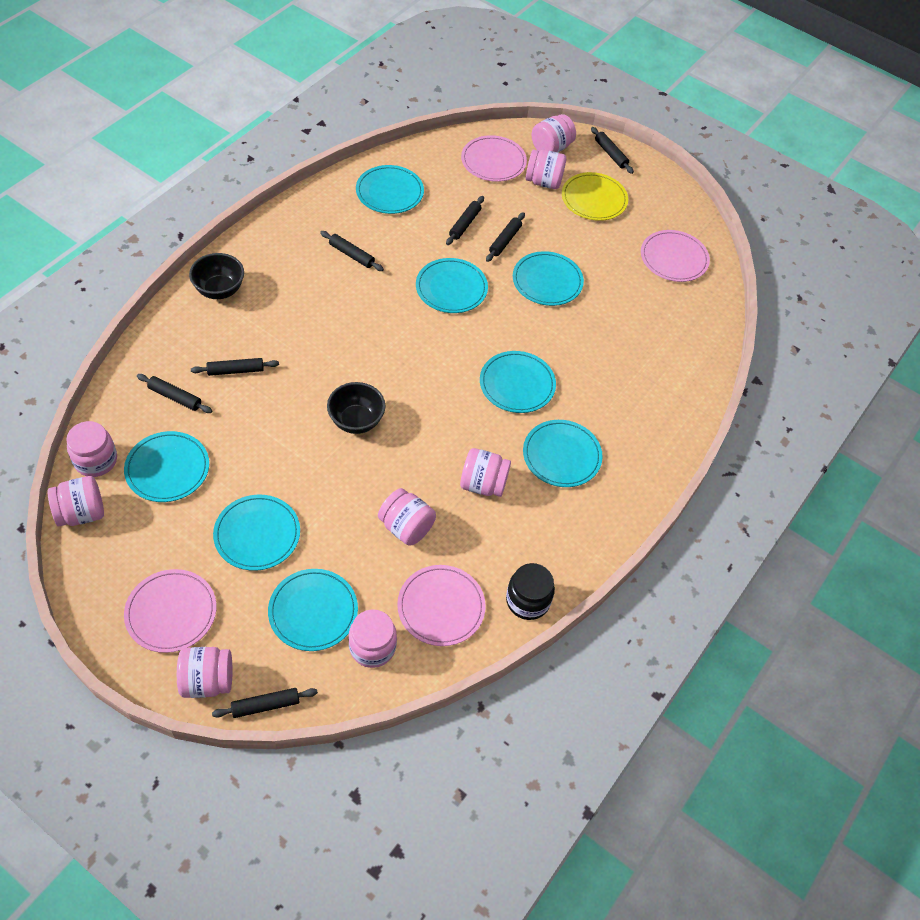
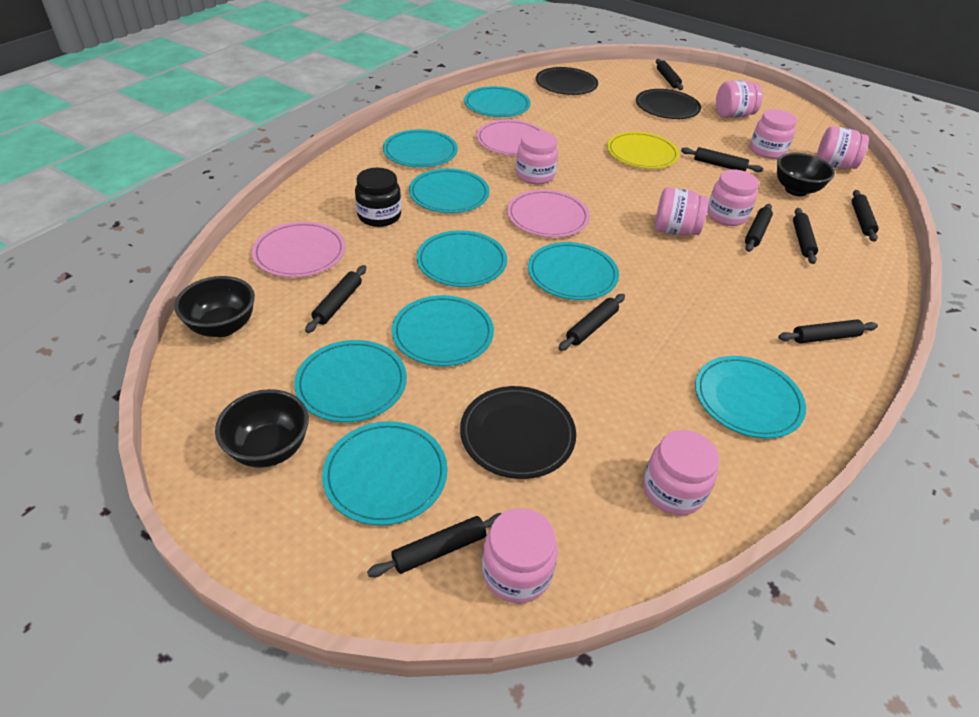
black bowl: [189,253,244,299] [327,382,385,434] = 2 -> [174,276,255,337] [215,389,309,468] [777,153,835,196] = 3
black plate: none = 0 -> [460,386,576,479] [536,67,598,95] [636,89,701,119] = 3
black rolling pin: [137,374,212,413] [191,358,279,376] [212,688,318,718] [320,231,384,271] [446,196,484,245] [486,212,525,262] [591,127,634,174] = 7 -> [305,265,366,333] [367,513,502,577] [559,294,625,351] [656,59,683,90] [681,147,763,172] [745,204,773,252] [778,320,878,343] [793,208,818,264] [852,190,879,242] = 9
pink plate: [124,569,216,653] [397,565,486,646] [461,135,527,182] [641,230,710,282] = 4 -> [252,221,345,278] [476,120,544,156] [507,189,590,237] = 3
turquoise plate: [124,431,209,502] [213,495,300,571] [268,569,358,651] [356,165,424,214] [416,258,488,313] [480,351,556,413] [513,251,584,306] [523,420,603,487] = 8 -> [294,340,407,422] [322,421,448,525] [383,129,458,168] [392,295,494,366] [409,168,490,213] [416,230,507,287] [464,86,531,117] [528,242,619,300] [695,356,806,438] = 9

